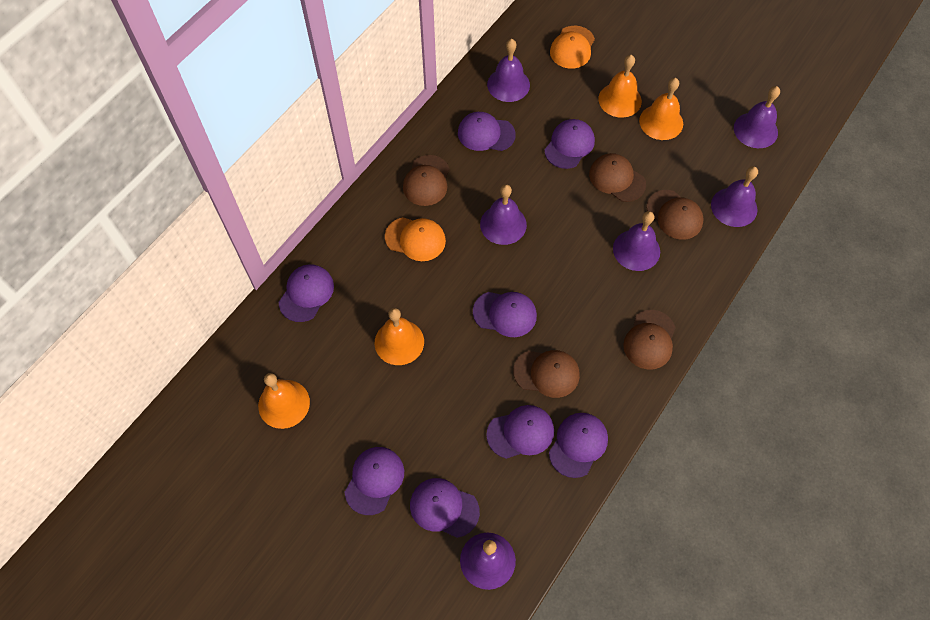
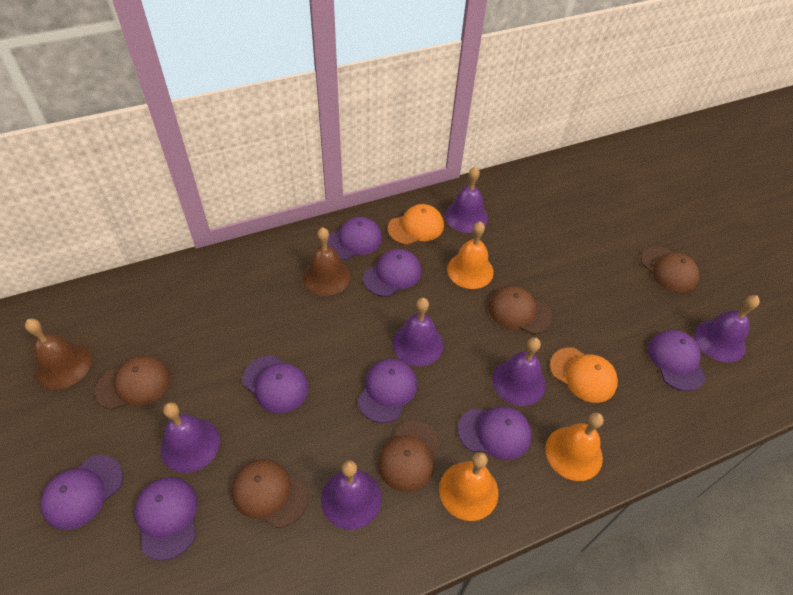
brown bell: none = 0 -> [25,319,92,389] [303,227,351,296] = 2
orange bell: [258,373,310,429] [375,308,424,365] [598,55,642,118] [639,78,683,140] = 4 -> [439,452,498,521] [447,221,494,289] [545,412,604,481] = 3

